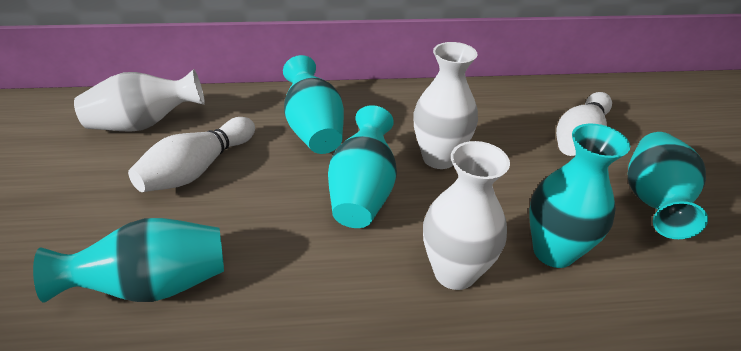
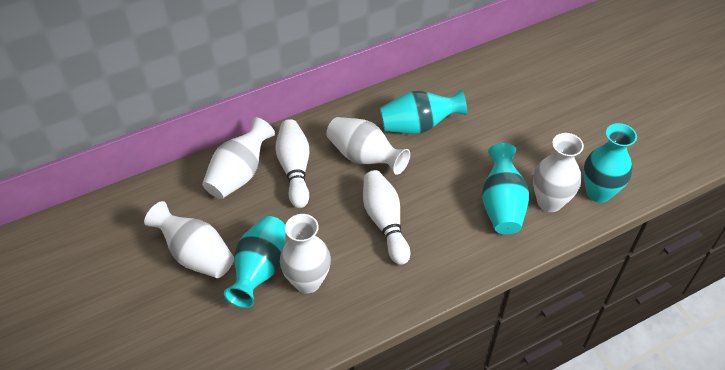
turquoise vase: [33,218,224,303] [283,55,344,154] [328,105,397,228] [529,124,630,268] [628,132,708,239] = 5 -> [224,216,286,308] [380,89,467,134] [482,143,529,234] [583,123,637,203] = 4
white vase: [74,69,205,132] [413,42,478,169] [423,141,510,290] = 3 -> [144,201,234,278] [202,117,275,199] [280,214,331,294] [326,117,410,175] [533,133,584,212] = 5

